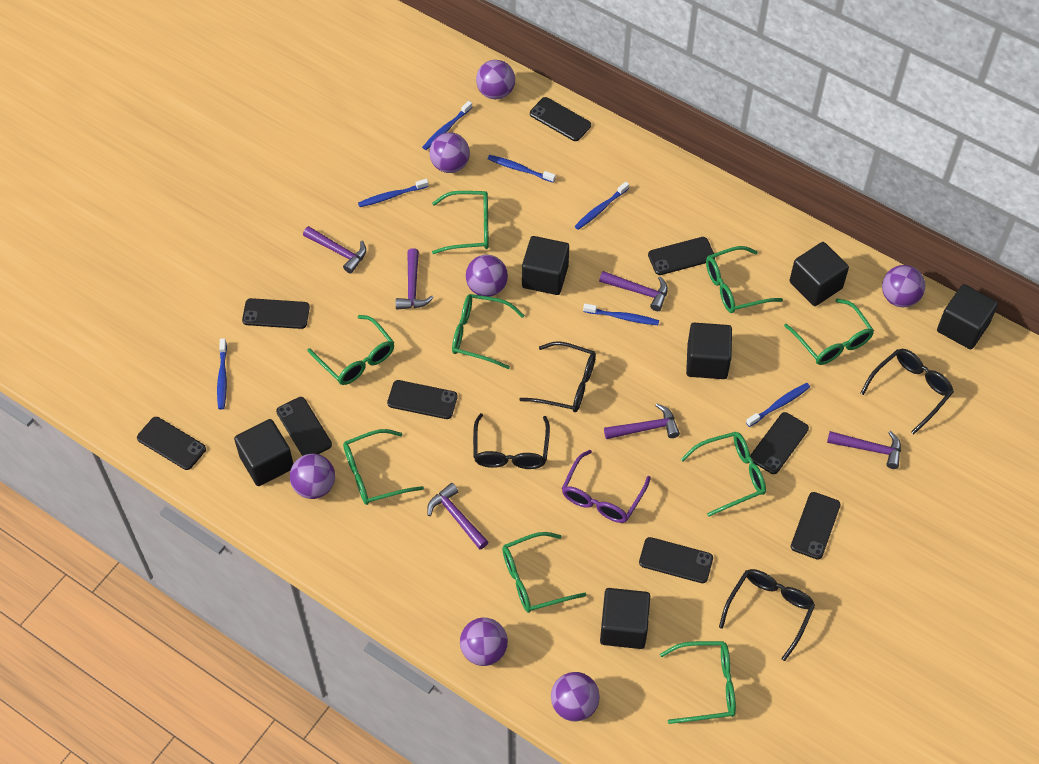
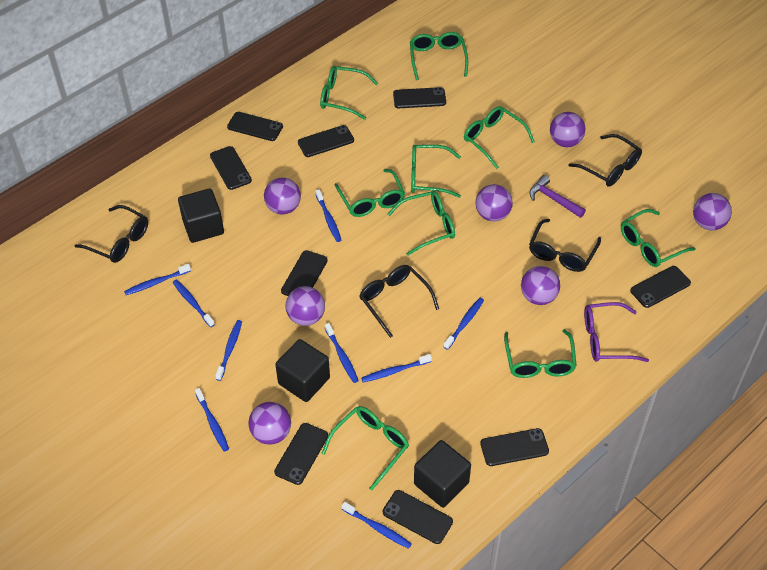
black cube: [234,419,293,486] [522,236,569,295] [600,588,650,649] [686,323,732,379] [790,242,849,306] [937,284,998,349] = 6 -> [178,188,224,243] [275,339,330,402] [414,440,471,508] = 3
blue toothbrush: [217,338,227,410] [358,179,429,207] [422,101,472,150] [488,155,556,183] [574,182,629,230] [583,304,659,325] [746,383,810,427] = 7 -> [124,264,191,295] [173,280,215,327] [195,388,229,452] [215,320,242,381] [315,189,341,242] [325,323,359,383] [342,502,412,549] [361,354,432,382] [444,298,484,350] = 9
purple hammer: [303,226,366,274] [396,248,434,310] [427,483,489,549] [599,271,668,311] [604,404,680,439] [827,431,901,469] = 6 -> [529,175,586,218] = 1

